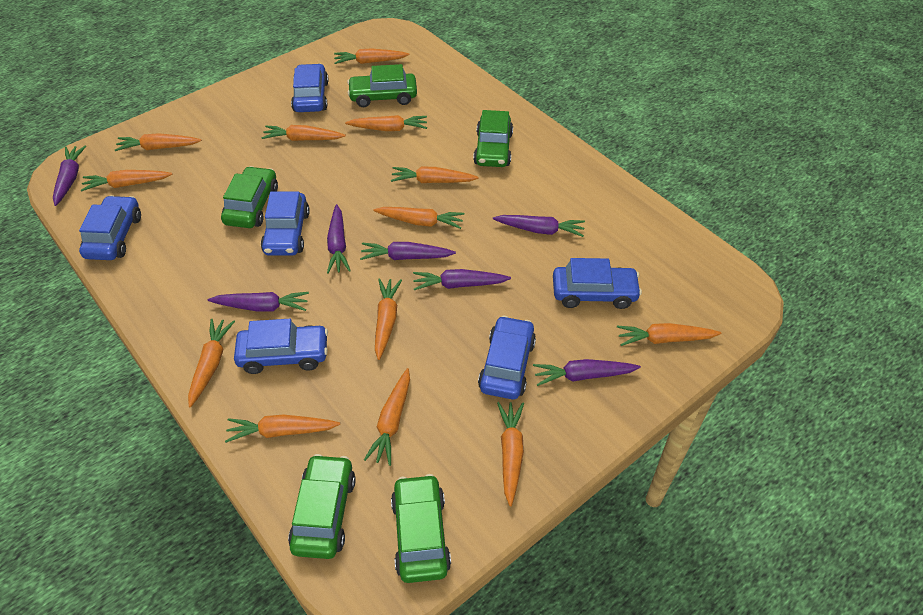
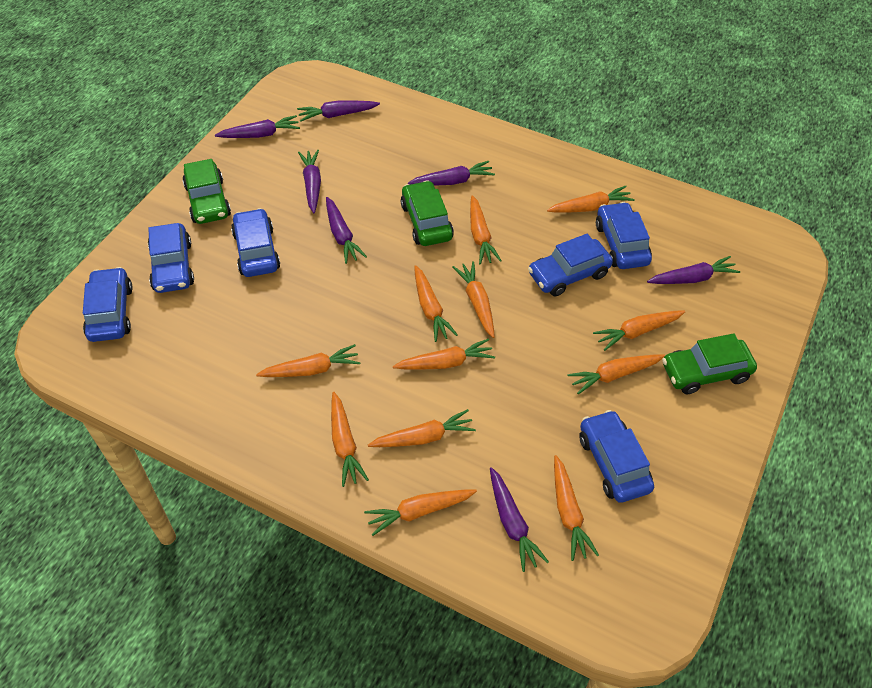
green car: [221,166,278,228] [288,454,356,559] [347,64,417,107] [391,474,451,583] [473,110,513,167] = 5 -> [182,159,231,224] [401,180,454,246] [662,333,757,394] = 3
orange carrot: [81,170,173,191] [115,133,202,151] [188,319,235,407] [225,415,340,443] [261,125,346,141] [334,48,409,64] [345,115,427,131] [364,368,410,466] [373,207,464,229] [375,278,402,360] [391,166,479,183] [497,402,524,506] [617,323,721,346] = 13 -> [256,344,360,377] [331,392,369,487] [364,489,477,536] [368,409,476,447] [393,338,495,370] [414,265,458,342] [452,261,495,338] [470,195,502,264] [547,186,635,213] [554,455,599,561] [567,355,665,395] [593,310,685,351] = 12

